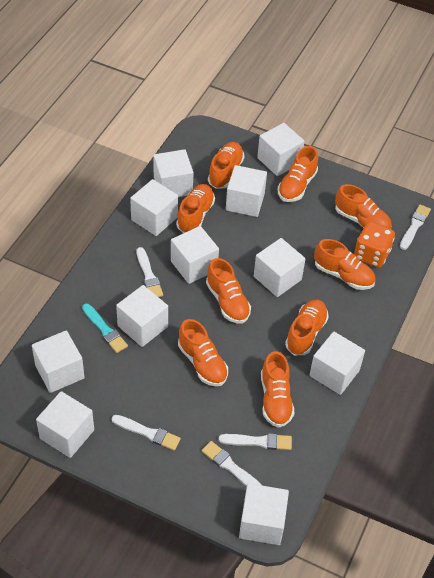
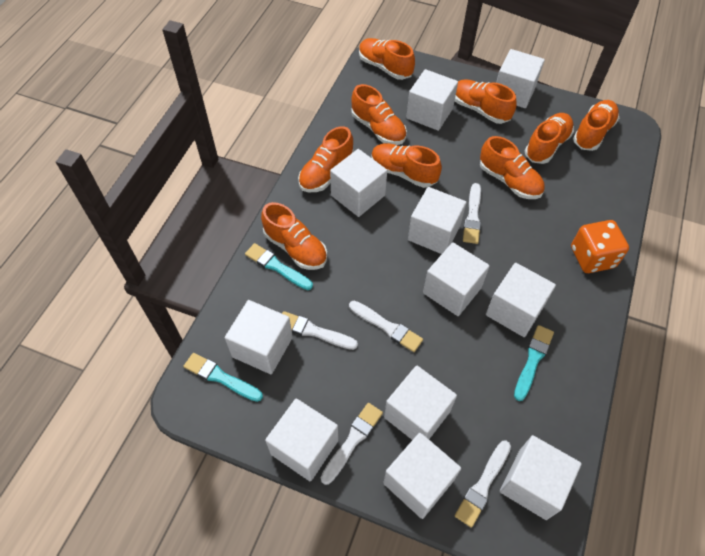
turquoise brush: [82,303,128,353] = 1 -> [184,353,263,402] [245,243,313,290] [514,325,554,401] = 3

